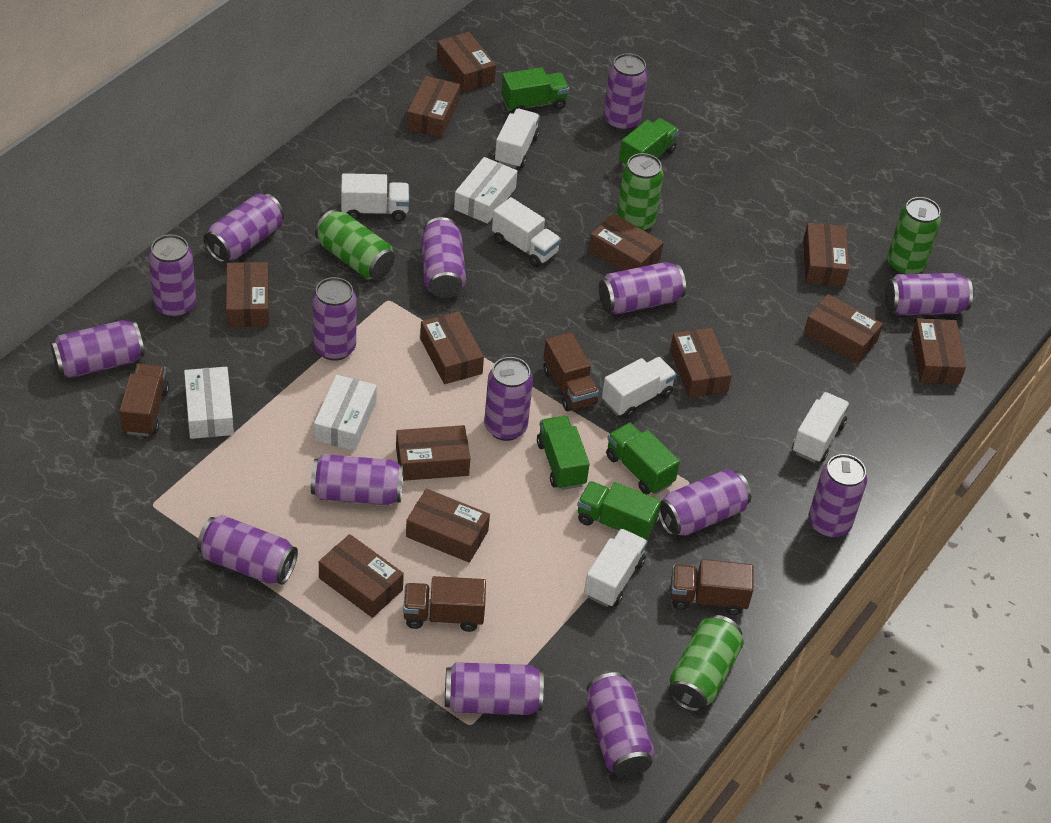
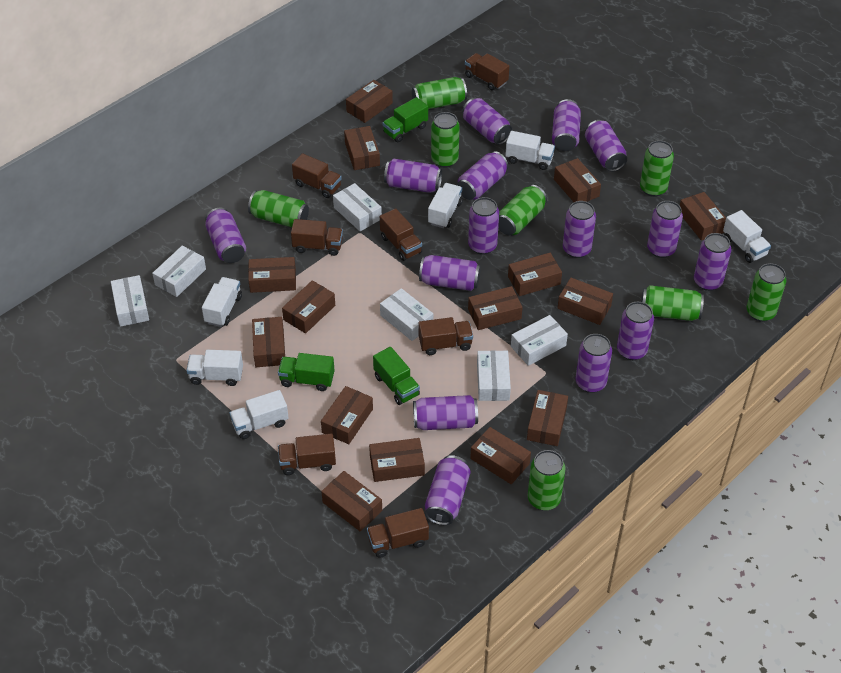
brown box: [226,262,269,327] [319,534,404,618] [396,425,470,481] [406,489,490,563] [407,76,460,138] [420,311,484,384] [437,32,496,92] [589,214,664,271] [670,328,732,398] [803,223,849,287] [804,294,883,363] [911,318,966,385] = 12 -> [248,257,296,293] [252,317,285,367] [282,280,335,333] [321,386,373,444] [321,471,382,531] [344,126,380,170] [346,80,393,123] [369,438,425,482] [468,286,523,330] [470,427,531,484] [508,253,562,296] [527,390,568,446] [554,158,601,202] [557,278,613,325] [680,192,726,241] = 15
brown truck: [119,363,169,436] [403,576,486,632] [543,332,599,411] [671,559,754,615] = 4 -> [278,434,336,475] [291,219,343,256] [292,153,342,198] [367,508,429,558] [380,208,422,261] [418,317,473,355] [465,53,509,90] = 7
green can: [315,210,395,279] [616,153,663,231] [668,615,744,712] [887,197,941,274] = 4 -> [248,190,309,227] [412,77,467,109] [431,112,460,168] [498,185,547,235] [528,450,566,511] [640,140,674,197] [641,285,704,321] [747,263,786,322] = 8
green truck: [501,67,569,113] [537,416,590,490] [577,481,661,540] [606,423,680,495] [619,118,679,166] = 5 -> [278,353,335,391] [373,347,420,405] [382,97,428,142] = 3
white box: [184,367,234,439] [314,375,377,451] [454,157,517,224] = 3 -> [111,275,149,327] [152,246,206,297] [333,183,382,231] [380,288,433,341] [477,350,511,401] [511,315,568,366] = 6

